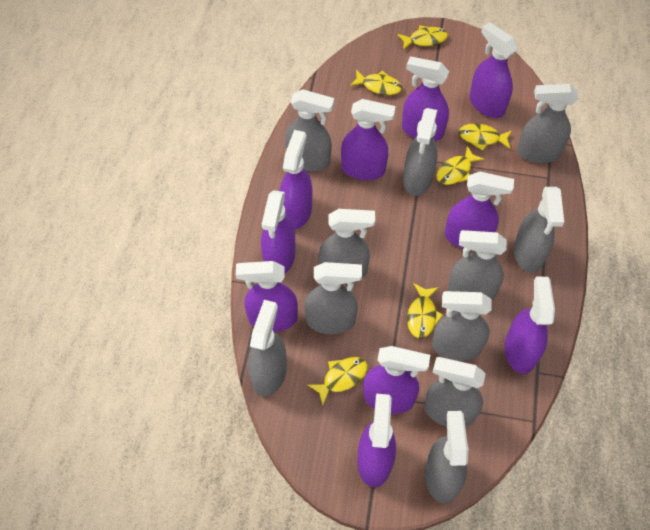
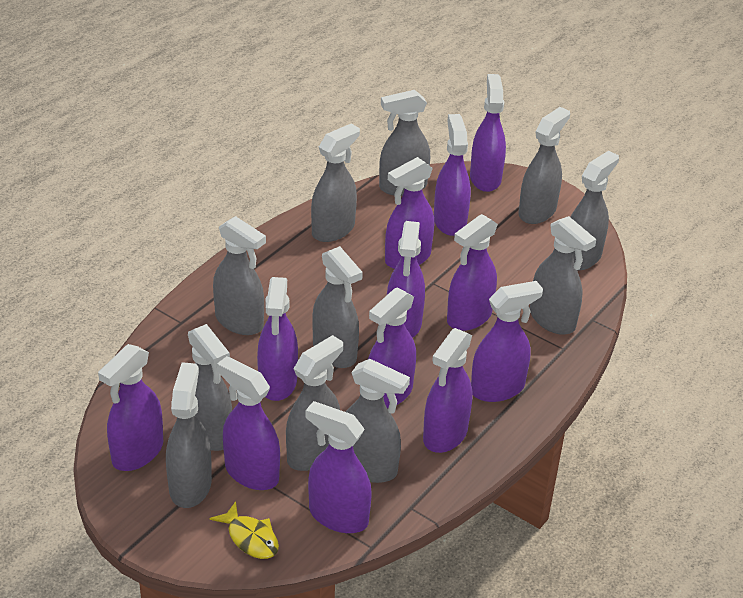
purple spray bottle: [236,261,298,332] [261,190,295,273] [279,130,312,230] [341,99,395,180] [357,393,396,487] [363,346,430,414] [402,56,449,141] [445,172,514,248] [470,22,518,118] [504,277,555,374] = 10 -> [98,344,163,471] [217,356,280,490] [257,277,298,401] [305,401,372,533] [368,287,416,409] [385,157,434,269] [387,221,425,338] [423,328,473,453] [434,114,471,236] [447,214,498,331] [470,74,506,192] [471,281,543,402] = 12
yellow fish: [308,357,368,405] [350,70,402,95] [397,25,448,50] [407,283,443,338] [436,146,484,185] [459,123,512,151] = 6 -> [210,501,279,559] = 1

